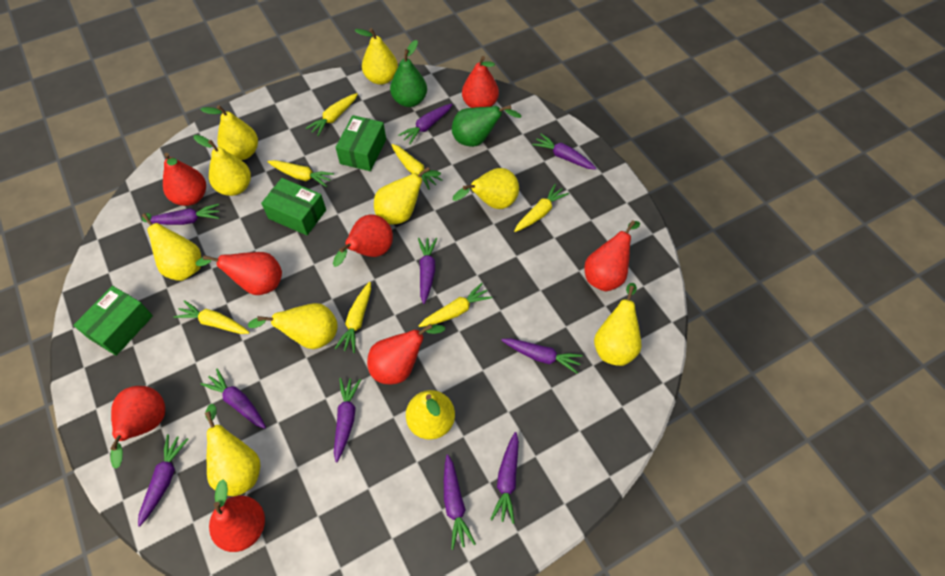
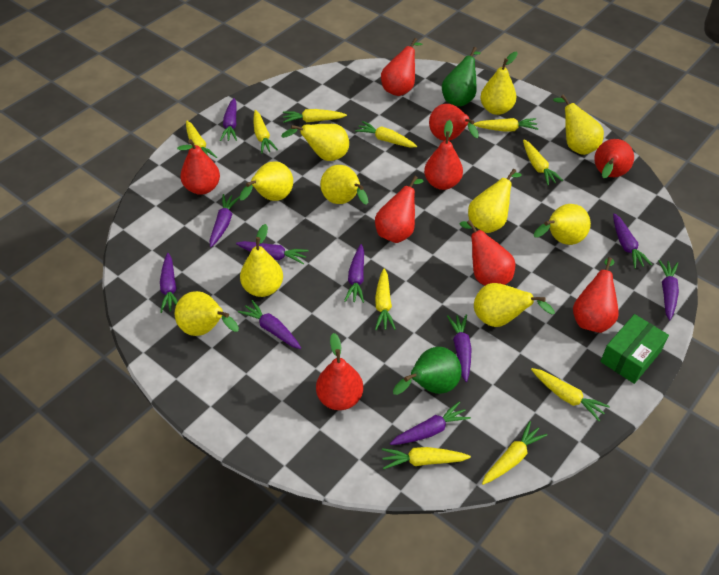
green box: [73,286,153,356] [261,178,326,235] [336,115,386,171] = 3 -> [600,314,669,384] = 1
red pear: [110,386,165,469] [163,153,206,206] [196,252,282,295] [209,479,265,552] [333,214,393,267] [367,324,445,385] [462,56,499,108] [584,220,640,291] = 8 -> [177,139,220,195] [316,333,363,410] [375,176,424,243] [381,38,422,96] [424,120,463,190] [429,104,479,141] [460,220,515,286] [573,257,619,333] [594,139,634,178] = 9
yellow carrot: [174,300,250,334] [268,160,334,187] [306,93,358,136] [334,282,371,353] [391,144,442,190] [419,283,492,327] [514,184,569,232] = 7 -> [186,121,217,158] [253,110,278,154] [283,109,347,123] [355,121,417,147] [375,269,396,330] [382,447,471,469] [474,118,538,132] [482,421,548,485] [523,139,563,186] [531,368,610,421] = 10

